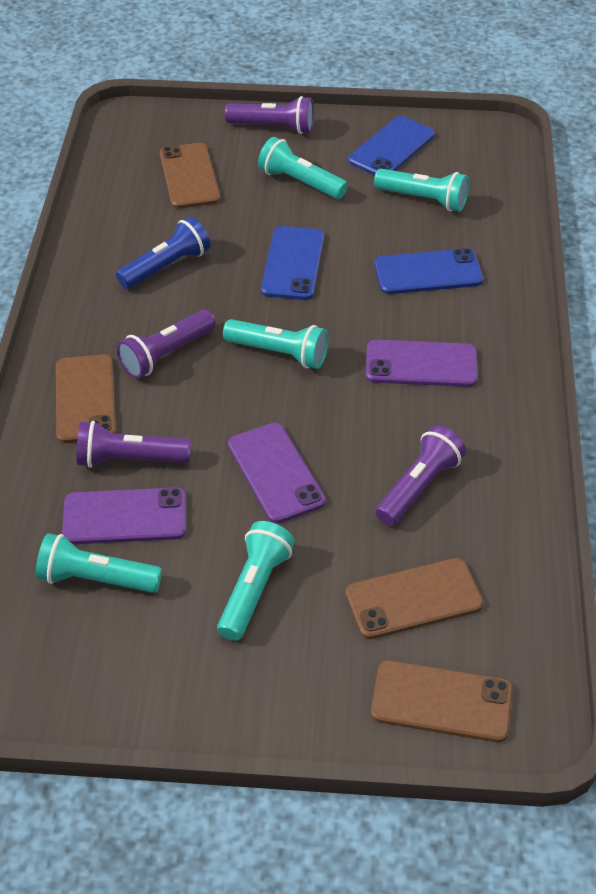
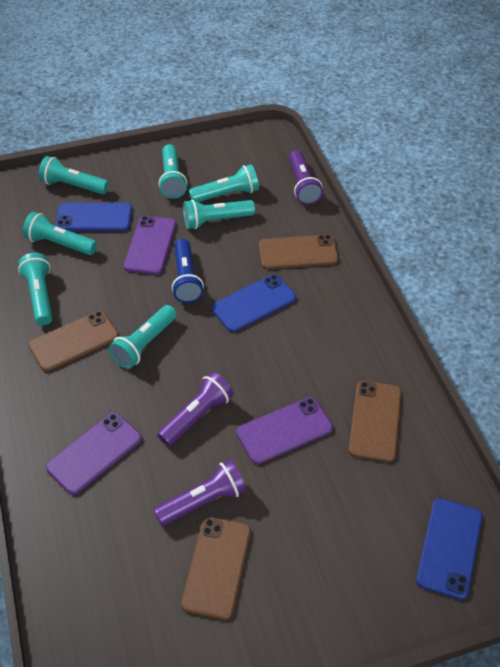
purple flashlight: [77,421,191,468] [117,310,216,379] [225,96,314,134] [375,425,466,526] = 4 -> [153,459,246,526] [157,372,234,446] [289,150,323,205] = 3
turquoise flashlight: [36,533,162,593] [217,521,295,641] [223,319,329,369] [258,137,348,199] [374,169,469,212] = 5 -> [18,253,52,325] [23,212,97,255] [38,156,109,194] [109,305,177,369] [158,144,187,199] [183,199,255,229] [189,164,259,202] = 7

